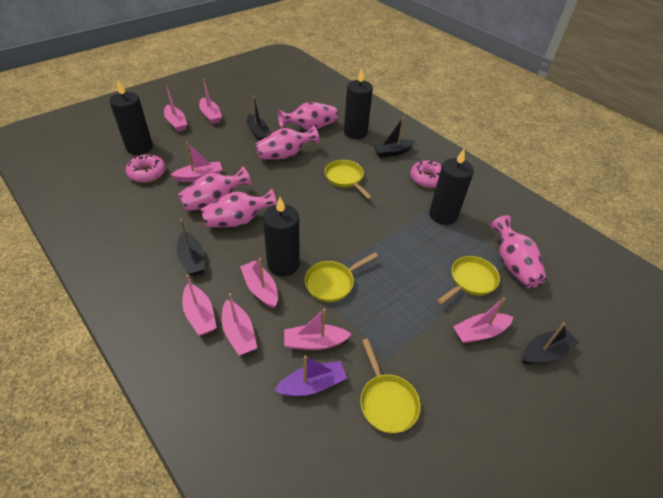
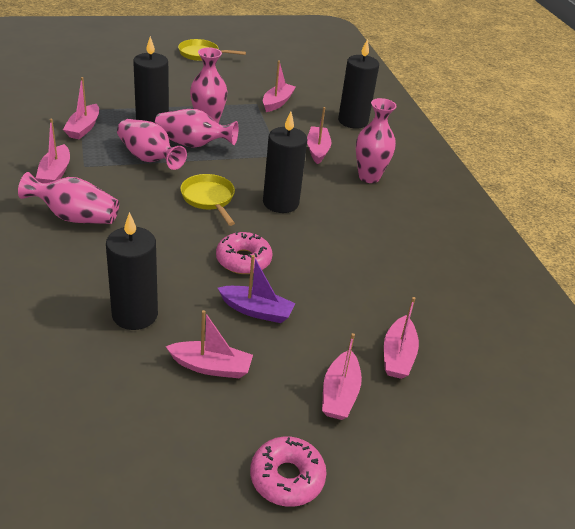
black boat: [177,219,205,276] [247,96,271,141] [373,117,415,158] [522,323,579,364] = 4 -> none = 0
pink boat: [164,86,187,132] [171,142,222,182] [182,275,217,335] [199,79,222,124] [222,293,257,355] [240,258,278,309] [284,308,352,350] [453,297,513,343] = 8 -> [36,119,70,183] [63,77,99,140] [165,310,253,378] [263,61,296,112] [307,107,331,164] [322,333,362,420] [384,297,419,379] = 7
yellow pan: [305,253,378,302] [325,160,372,199] [360,339,421,433] [437,256,500,305] = 4 -> [178,39,246,61] [180,174,235,226] = 2

